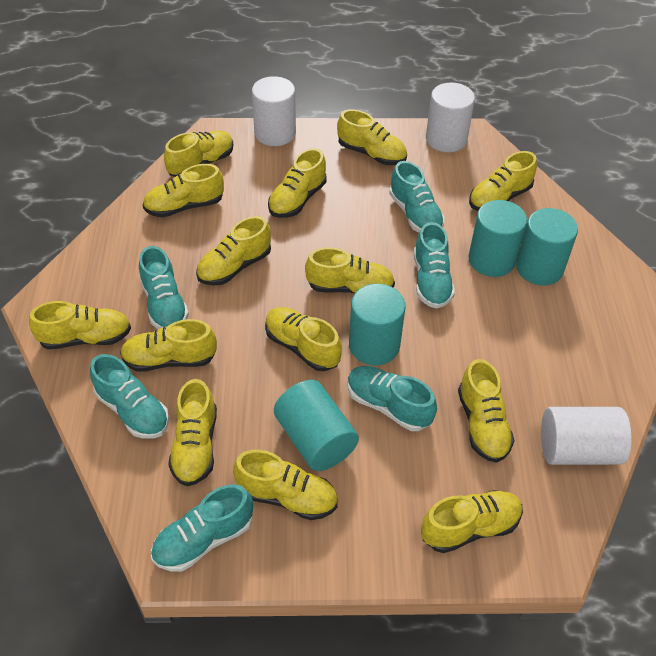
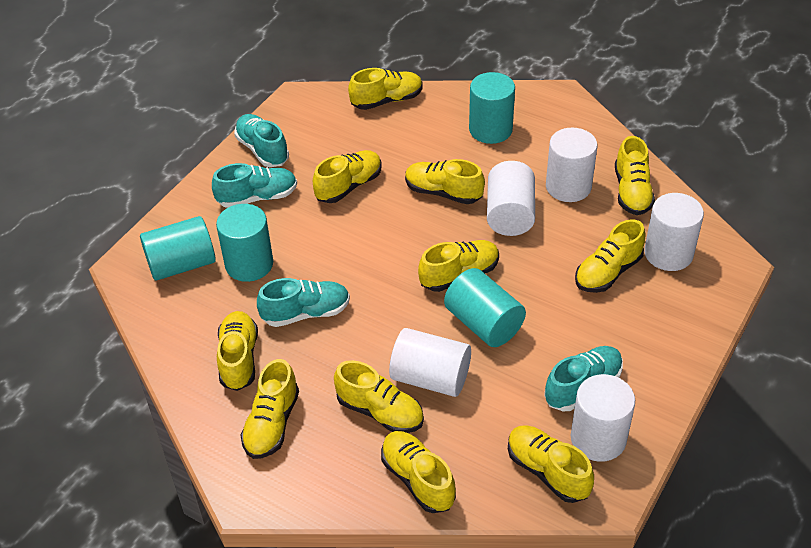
turquoise shoe: [90,354,169,439] [139,246,189,329] [151,484,253,572] [347,366,437,431] [389,161,445,233] [414,222,455,309] = 6 -> [212,163,297,208] [234,114,289,167] [257,278,350,327] [544,346,623,411] = 4
white cylinder: [252,76,296,146] [426,82,475,152] [541,407,632,465] = 3 -> [389,328,471,397] [487,161,535,236] [546,128,597,202] [571,374,635,462] [644,193,704,271] = 5
yellow shoe: [29,301,131,349] [120,319,217,372] [143,164,224,217] [164,130,233,177] [168,379,217,486] [196,216,271,285] [233,450,338,520] [265,307,342,371] [268,148,327,218] [305,247,395,293] [337,109,407,165] [421,490,523,553] [458,359,515,463] [469,151,537,211] = 14 -> [217,311,258,391] [240,359,299,459] [313,150,382,203] [334,360,424,433] [348,68,422,110] [381,431,456,513] [405,159,485,204] [418,240,499,292] [508,425,594,503] [575,219,645,293] [615,136,655,215] = 11

